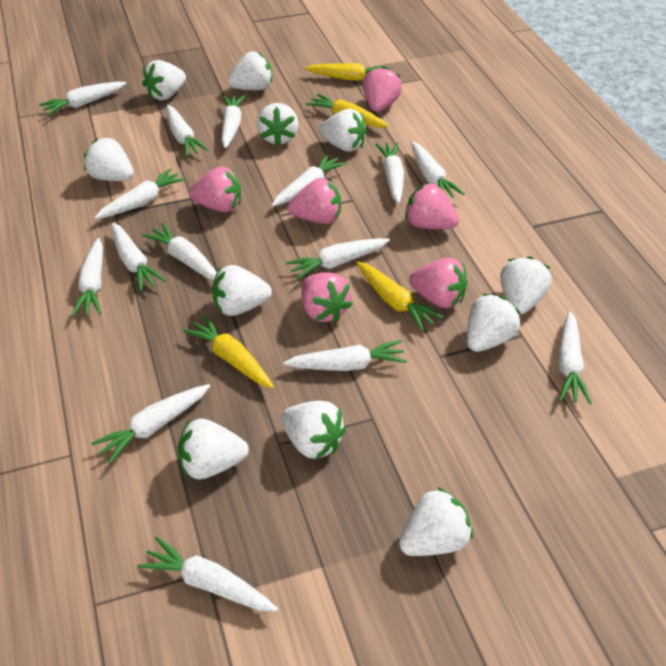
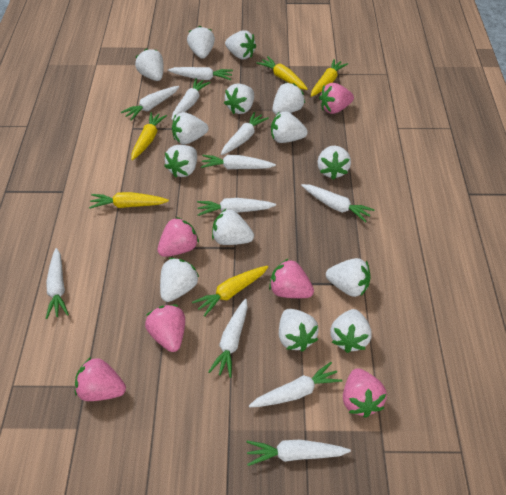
white carrot: [39,82,126,115] [71,238,103,316] [91,384,210,464] [94,168,186,219] [112,223,166,291] [137,536,278,611] [142,223,217,280] [167,105,209,157] [222,95,245,148] [272,154,347,207] [283,340,407,371] [286,238,390,280] [375,142,404,204] [411,141,465,198] [558,311,592,404] = 15 -> [46,248,69,319] [121,86,179,121] [168,67,233,80] [171,78,211,120] [197,198,276,216] [201,155,276,169] [208,299,248,378] [221,112,269,155] [246,440,351,466] [249,362,342,408] [301,184,375,222] = 11
white strawberry: [84,137,134,181] [142,60,186,100] [178,419,249,479] [212,265,272,316] [228,52,272,90] [257,103,299,146] [281,401,346,460] [319,109,367,152] [399,487,473,556] [467,293,520,352] [500,256,552,315] = 11 -> [135,48,164,81] [160,258,199,302] [164,145,197,178] [172,112,209,144] [187,26,215,59] [212,209,254,245] [224,83,254,114] [225,30,256,59] [271,111,308,143] [272,83,305,115] [279,309,319,352] [317,146,351,180] [326,258,371,297] [330,309,372,353] = 14
yellow carrot: [183,315,274,389] [305,63,391,81] [306,94,389,128] [356,261,443,331] = 4 -> [89,192,169,209] [131,112,167,160] [192,266,268,317] [257,56,308,90] [311,59,348,97] = 5

